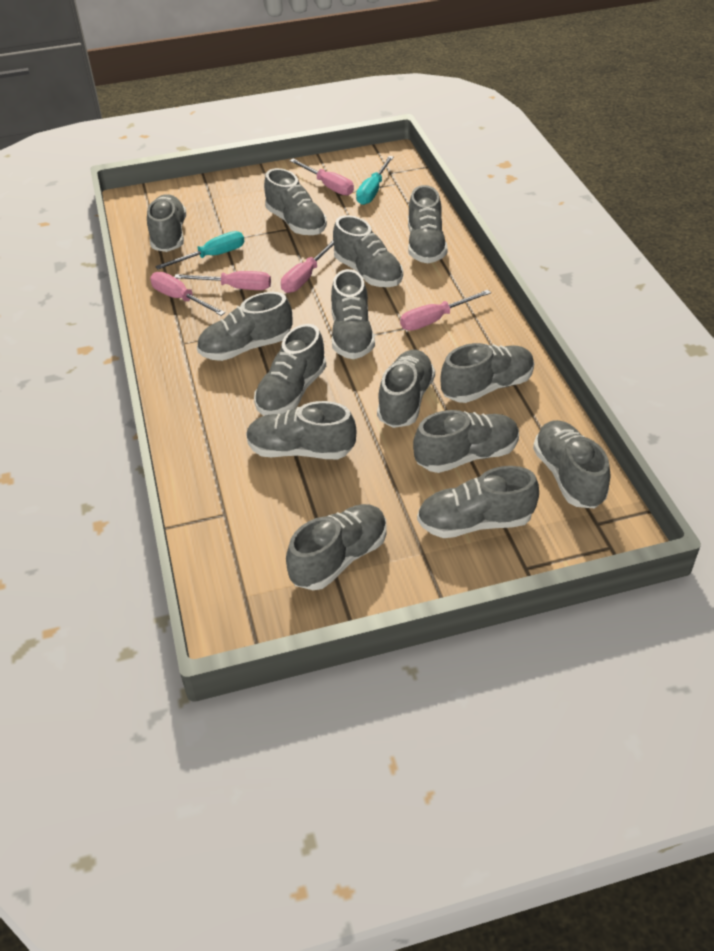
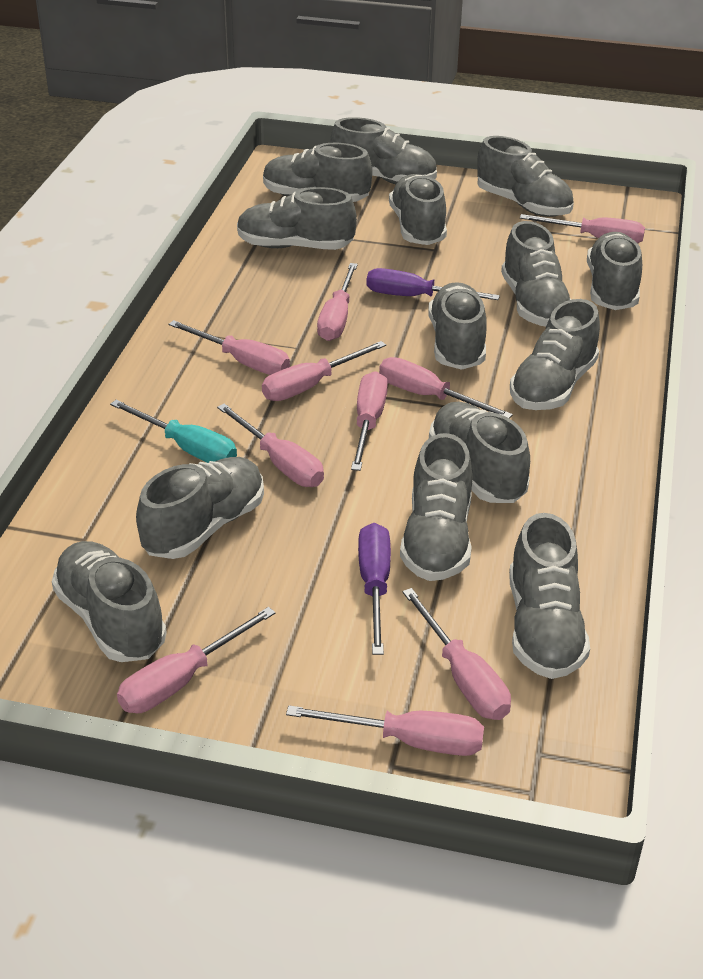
pink screwdriver: [150,272,225,316] [174,271,271,290] [281,240,334,293] [290,159,354,196] [400,290,491,331] = 5 -> [117,607,276,713] [169,320,290,375] [217,403,324,487] [262,341,386,401] [286,705,484,756] [317,263,358,341] [351,371,388,471] [379,357,513,418] [402,588,511,720] [520,214,645,243] = 10
purple screwdriver: none = 0 -> [358,523,391,655] [366,268,500,300] = 2
turquoise screwdriver: [155,231,244,269] [356,156,394,205] = 2 -> [110,400,237,463] = 1

